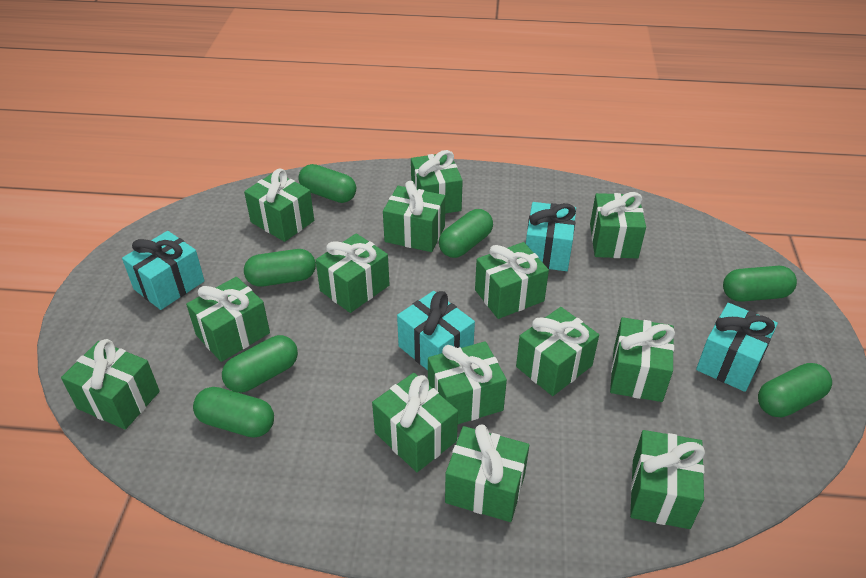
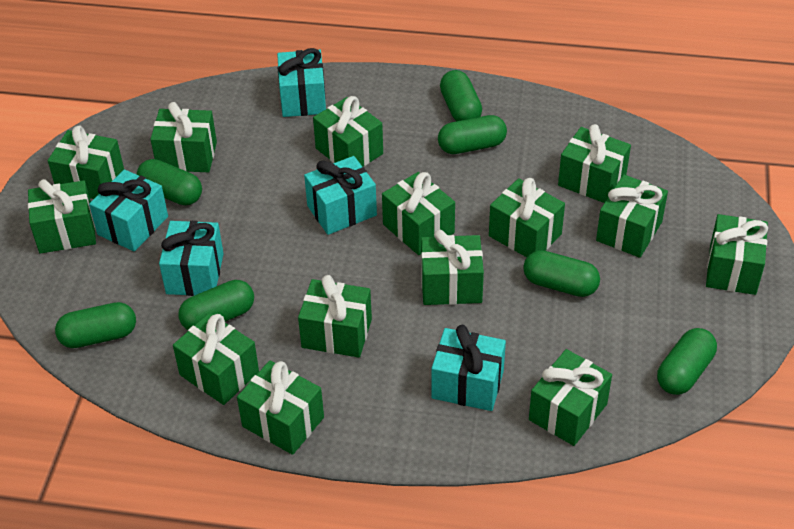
turquoise gift: [122,231,205,310] [397,291,475,370] [526,202,576,271] [696,303,778,392] = 4 -> [89,170,168,252] [159,221,224,296] [277,48,326,117] [304,156,377,235] [431,325,506,411] = 5

